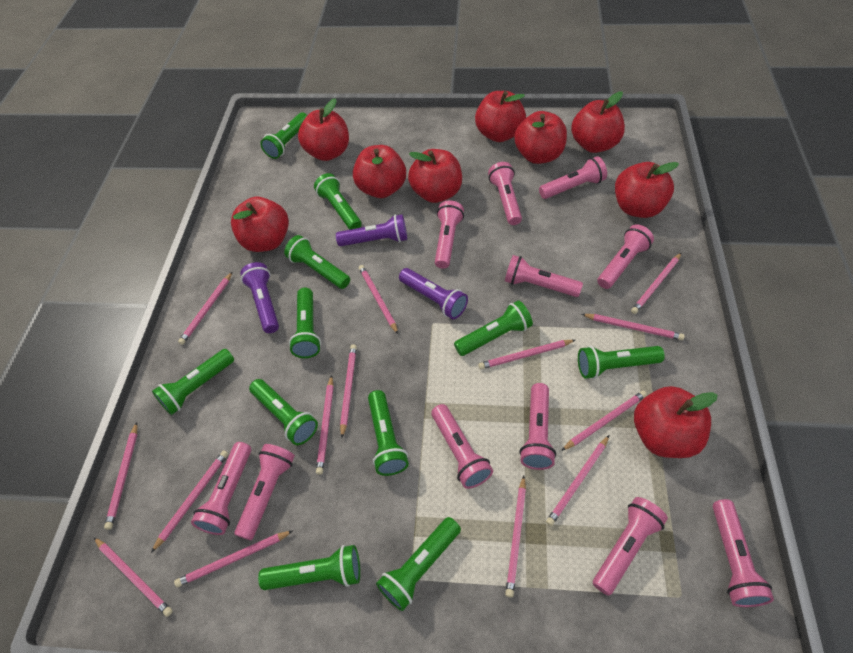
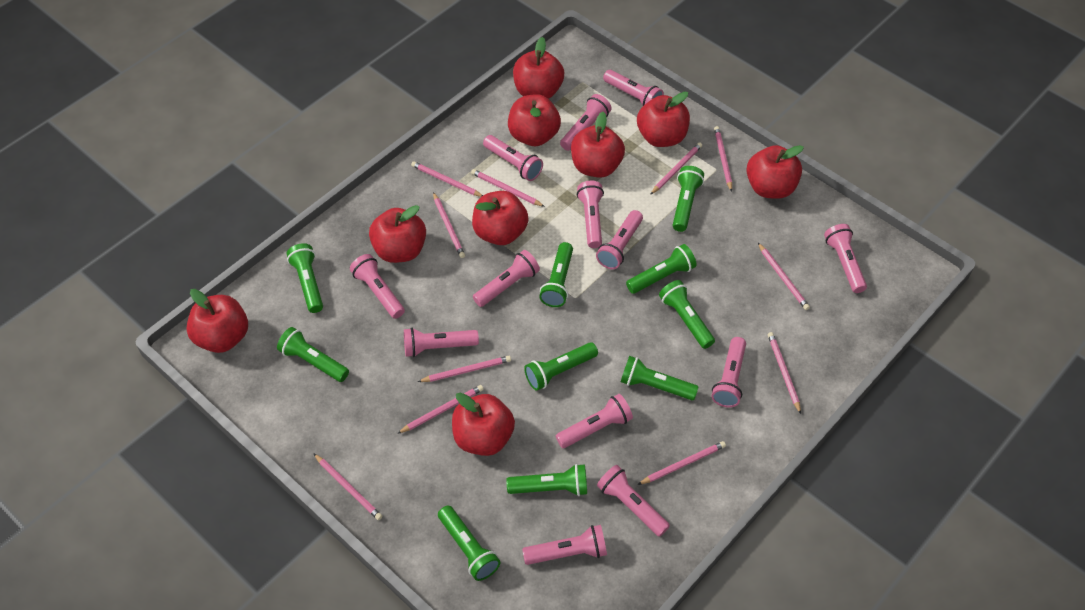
green flashlight: [152,349,234,415] [249,379,318,445] [258,545,360,590] [260,112,308,159] [284,235,350,289] [289,288,321,358] [314,173,361,230] [368,390,409,476] [376,517,461,611] [454,300,533,356] [578,346,665,379] = 11 -> [277,327,349,382] [287,243,323,313] [438,505,500,581] [506,464,587,496] [524,342,598,391] [539,242,573,307] [621,356,699,400] [626,244,697,294] [659,280,715,349] [673,166,704,232] = 10
pink flashlight: [191,442,251,535] [235,444,295,540] [431,404,493,489] [435,200,464,269] [488,162,522,225] [505,255,583,297] [519,383,556,470] [539,156,607,199] [593,497,668,596] [597,225,654,289] [713,499,774,607] = 11 -> [350,254,405,319] [404,328,479,357] [473,250,540,307] [483,135,543,181] [522,525,607,565] [556,394,633,448] [560,94,612,151] [577,181,604,248] [596,210,643,269] [597,465,670,537] [603,70,664,106] [712,337,746,407] [824,224,867,293] = 13
pink pencil: [94,538,173,617] [104,422,137,530] [151,450,228,553] [174,531,293,587] [178,272,232,345] [316,375,334,475] [340,344,357,438] [359,265,398,334] [478,340,575,369] [505,476,526,597] [546,435,609,526] [561,391,647,451] [581,314,685,340] [631,252,682,314] = 14 -> [314,454,382,520] [397,385,483,434] [411,161,483,197] [418,356,511,382] [433,192,465,258] [471,169,545,207] [638,441,726,485] [650,142,702,195] [714,126,732,192] [758,243,810,310] [768,332,801,414] = 11
purple flashlight: [240,262,279,333] [336,214,407,246] [399,268,468,319] = 3 -> none = 0

